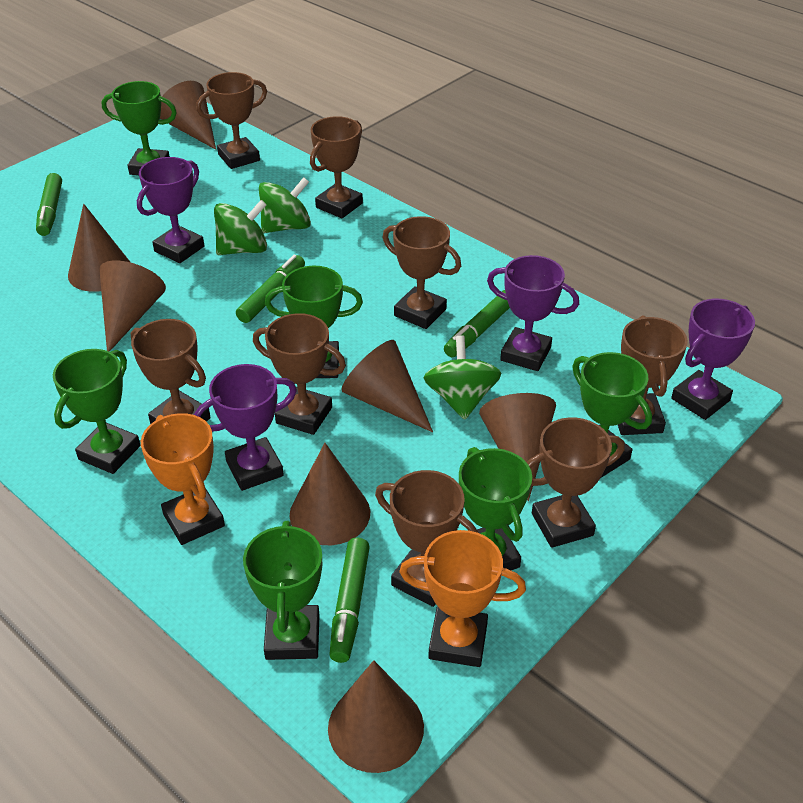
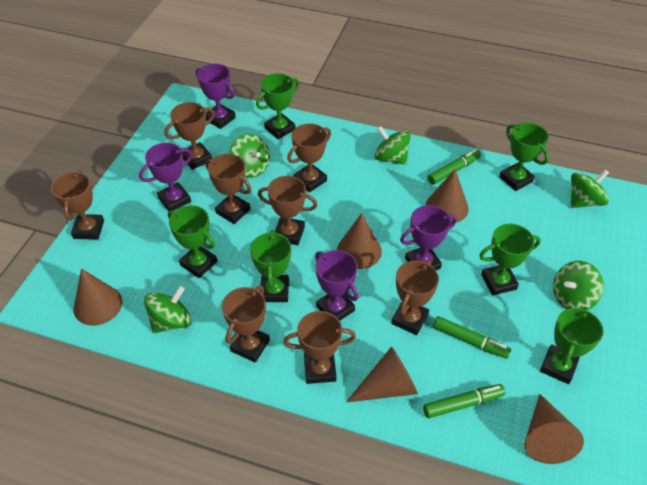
brown cone: [68,204,131,292] [99,261,166,352] [160,81,216,150] [290,443,370,545] [328,660,424,773] [342,340,433,432] [479,393,556,501] = 7 -> [73,269,122,326] [337,213,382,269] [346,346,418,402] [426,169,469,223] [524,394,584,464] = 5
green marker: [36,173,62,236] [236,255,305,323] [329,538,370,663] [444,290,510,357] = 4 -> [423,384,505,418] [428,149,481,185] [433,316,511,359] = 3
green spinning top: [214,200,267,255] [259,177,311,233] [423,336,501,420] = 3 -> [144,286,191,334] [229,134,270,178] [374,126,411,165] [553,261,604,310] [571,169,609,208] = 5
orange trophy: [141,413,225,545] [399,530,526,667] = 2 -> none = 0

